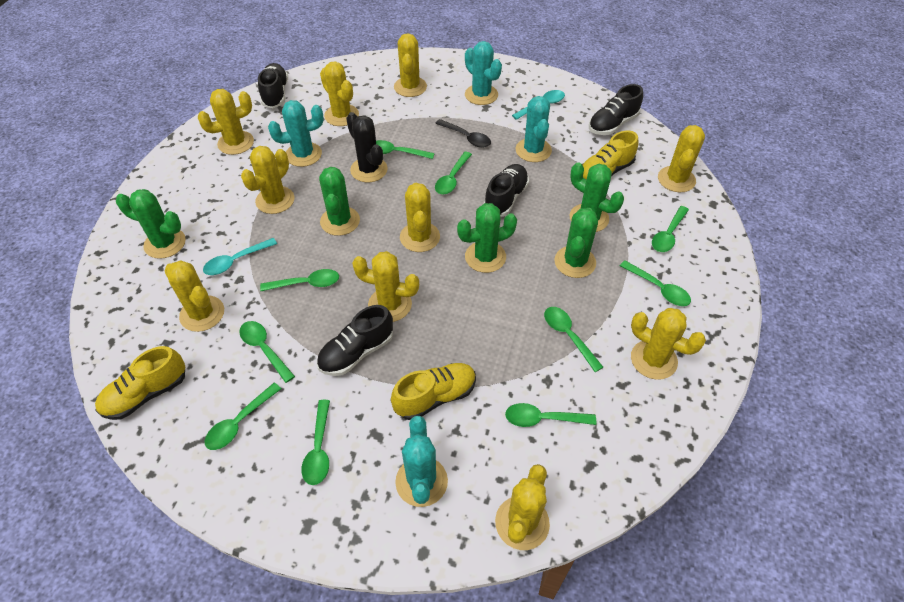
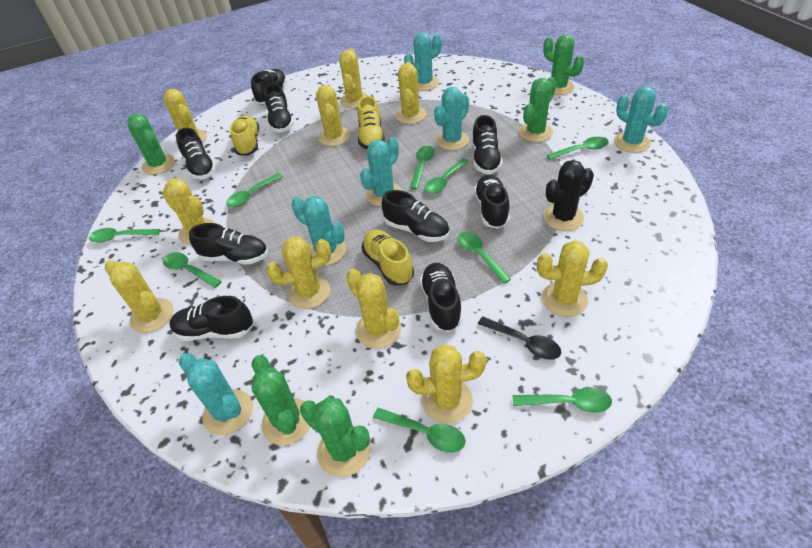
black shoe: [258,63,288,108] [317,305,393,376] [484,164,529,217] [589,84,643,135] = 4 -> [170,296,253,341] [176,128,216,180] [189,223,268,265] [251,69,287,104] [264,83,294,132] [382,190,450,242] [420,263,463,332] [472,115,503,174] [474,174,510,229] = 9
green spoon: [205,383,281,450] [239,321,295,383] [260,269,339,291] [301,400,330,485] [376,140,435,159] [435,152,472,195] [505,403,596,427] [544,307,603,372] [620,260,691,306] [652,206,689,252] = 10 -> [89,228,160,243] [163,252,222,288] [226,173,283,207] [373,407,466,453] [410,146,435,189] [424,158,469,194] [458,232,511,284] [512,387,612,413] [547,137,609,160] = 9
turquoise cactus: [268,100,324,167] [395,416,448,507] [465,41,502,105] [516,96,552,162] = 4 -> [179,353,253,435] [291,196,346,266] [360,137,402,206] [404,33,442,91] [434,87,469,150] [614,86,668,153] = 6
turquoise spoon: [203,238,277,275] [512,90,565,120] = 2 -> none = 0

